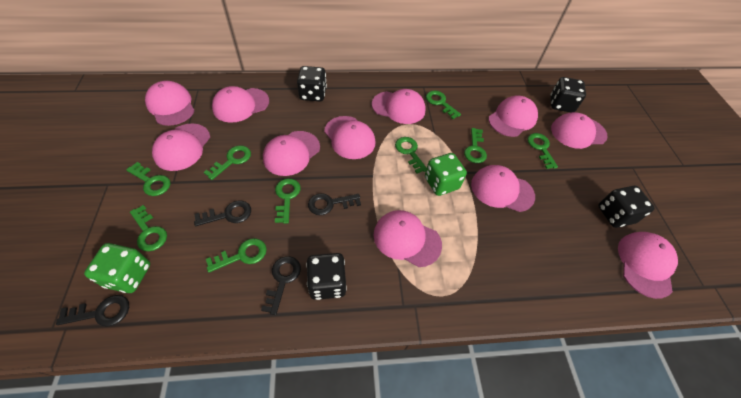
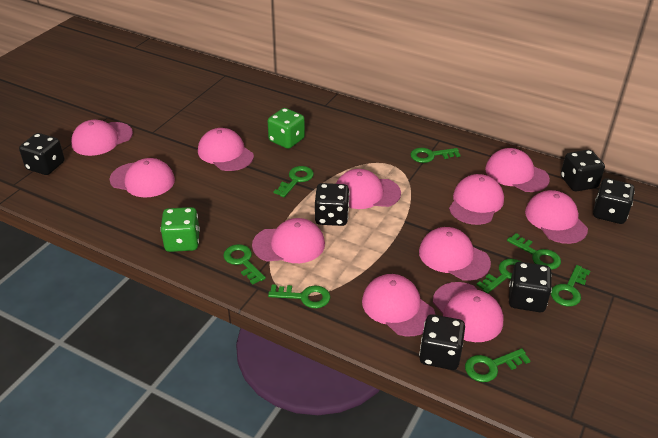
black dice: [297,66,327,101] [306,253,347,300] [550,77,586,112] [598,186,655,228] = 4 -> [19,133,64,175] [315,183,350,226] [419,314,465,370] [509,262,552,312] [561,150,605,191] [593,179,635,224] = 6
black key: [56,295,129,327] [194,201,251,226] [261,256,301,315] [308,193,361,215] = 4 -> none = 0
green key: [126,162,170,196] [130,205,167,251] [204,145,251,180] [206,238,267,272] [275,178,301,224] [395,137,427,173] [426,91,461,119] [464,128,487,163] [528,133,558,169] = 9 -> [223,244,266,285] [268,284,330,308] [274,166,314,197] [410,148,460,163] [465,348,531,382] [477,259,521,293] [507,233,561,270] [551,265,590,306] = 8

